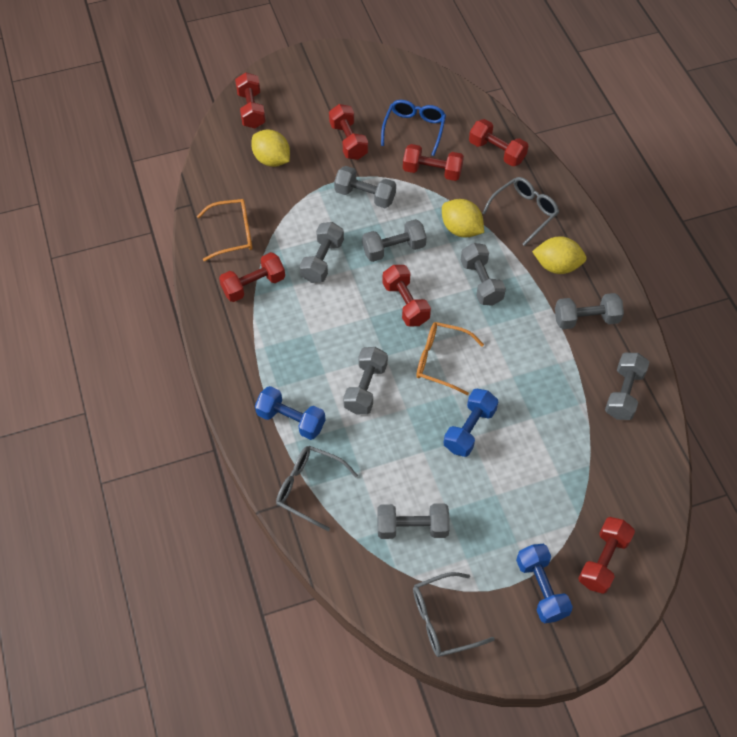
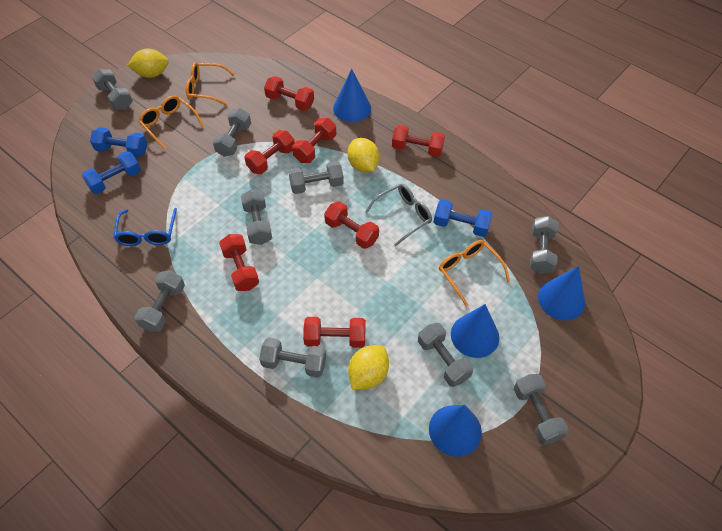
blue cone: none = 0 -> [333,69,371,122] [429,405,482,457] [451,304,499,358] [538,266,585,320] = 4
grey dumbbell: [300,222,344,283] [334,166,396,208] [343,347,388,414] [362,219,427,262] [377,503,450,539] [461,243,506,306] [555,293,624,329] [605,353,649,420] = 8 -> [92,69,133,110] [135,271,185,332] [212,108,251,157] [241,189,272,245] [259,337,326,378] [288,161,344,194] [418,323,473,387] [514,374,569,445] [530,216,559,274] = 9
grey glasses: [276,446,358,531] [413,572,495,657] [482,177,559,246] = 3 -> [365,184,432,246] = 1
orange glasses: [197,199,252,261] [416,322,484,396] = 2 -> [138,96,204,150] [186,62,235,105] [439,240,510,307] = 3

